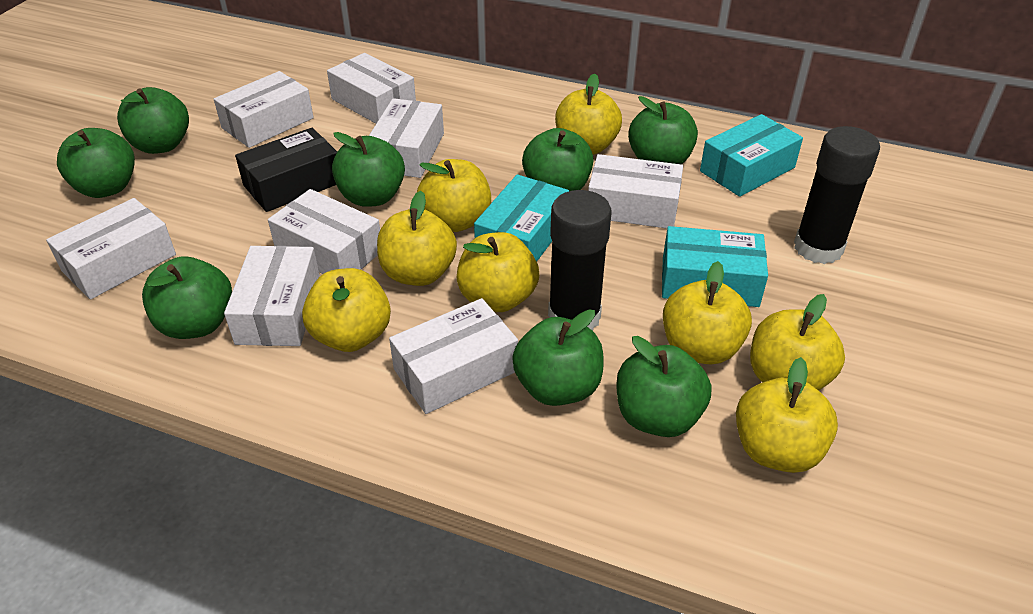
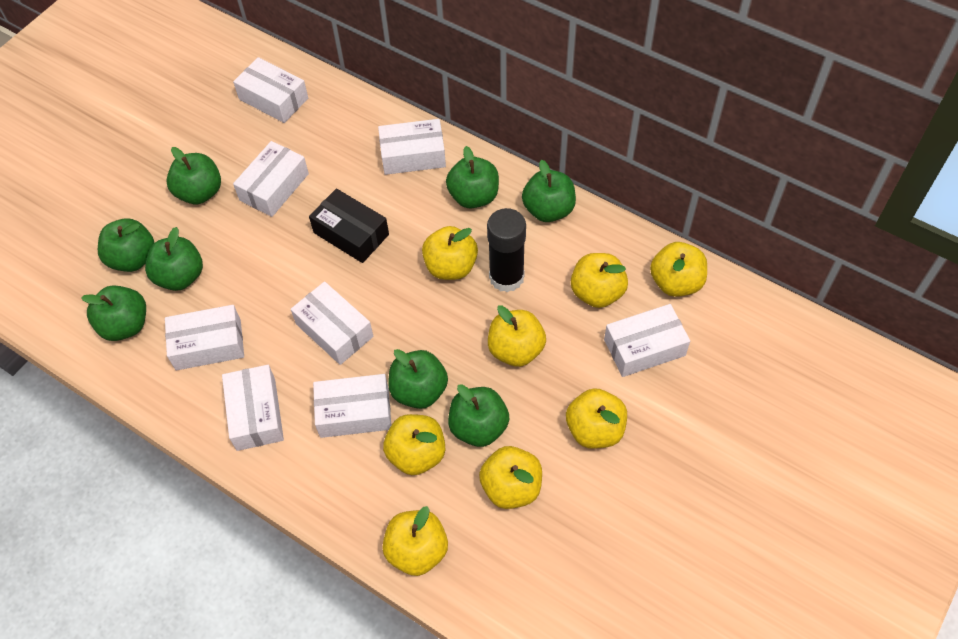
black glue stick: [548,190,611,331] [794,126,880,264] = 2 -> [487,208,526,292] = 1
turquoise box: [474,174,569,262] [662,226,768,307] [700,114,803,197] = 3 -> none = 0

